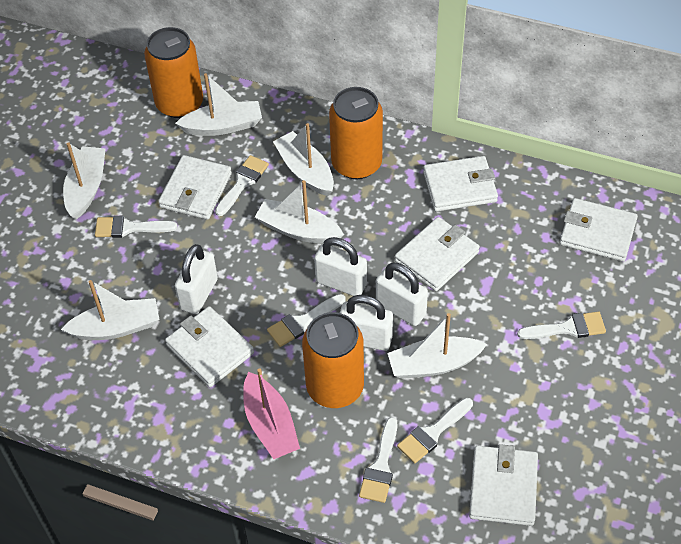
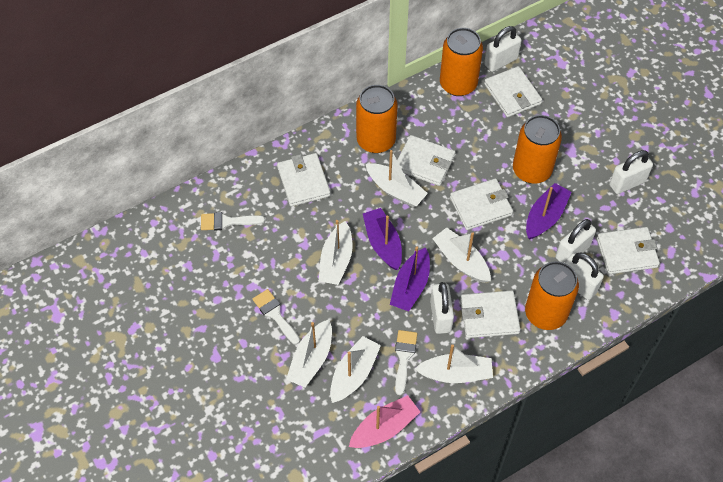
orange can: [144,27,203,118] [302,312,364,408] [329,87,383,179] = 3 -> [356,85,398,153] [440,28,483,96] [513,115,562,184] [525,261,579,330] = 4
purple boat: none = 0 -> [363,208,402,270] [390,246,430,311] [526,183,572,239] = 3
white brush: [95,216,177,238] [215,155,269,216] [267,294,346,347] [359,417,397,503] [397,398,473,463] [517,312,606,339] = 6 -> [201,212,265,230] [253,289,300,345] [395,330,417,395] = 3
white padlock: [175,244,218,314] [314,237,367,296] [340,295,393,351] [376,263,428,326] = 4 -> [430,282,454,334] [484,26,522,72] [555,219,596,263] [564,253,604,300] [609,150,653,194] = 5

